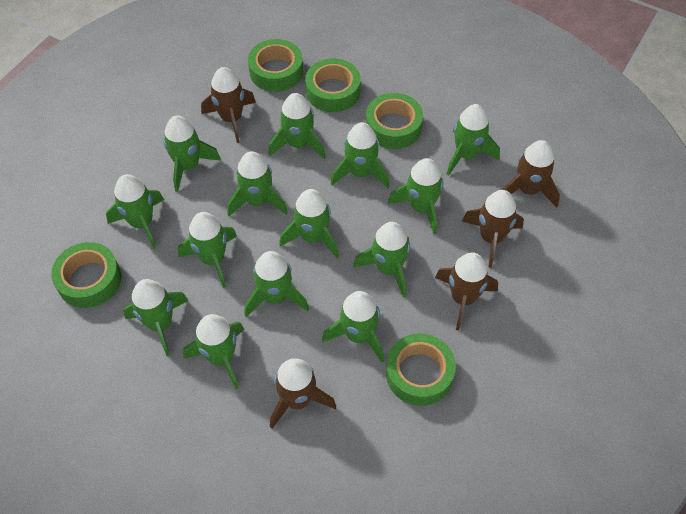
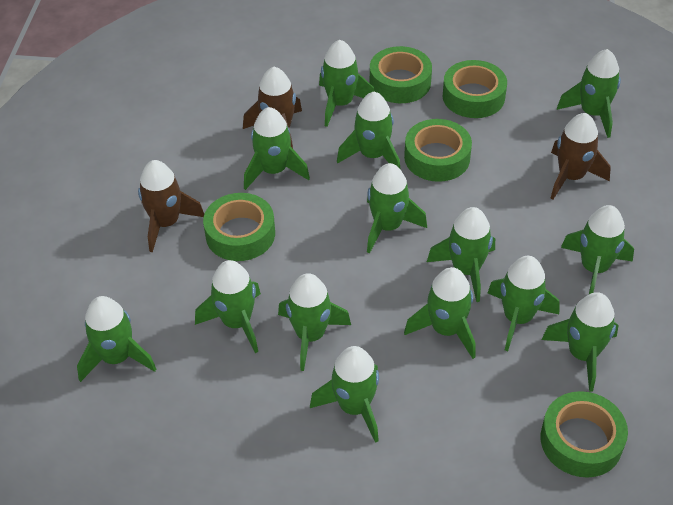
brown rocket: [201,67,256,143] [270,358,336,429] [435,252,498,330] [462,190,524,268] [502,140,560,208] = 5 -> [138,160,204,252] [243,67,302,148] [550,113,610,200] = 3

